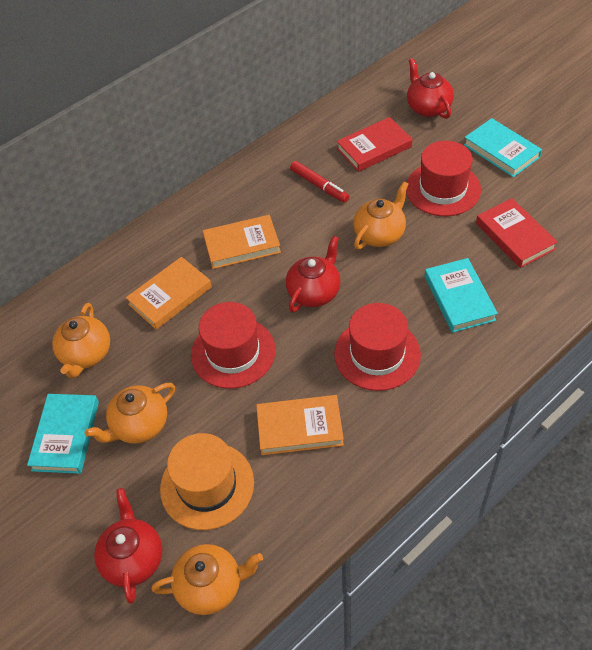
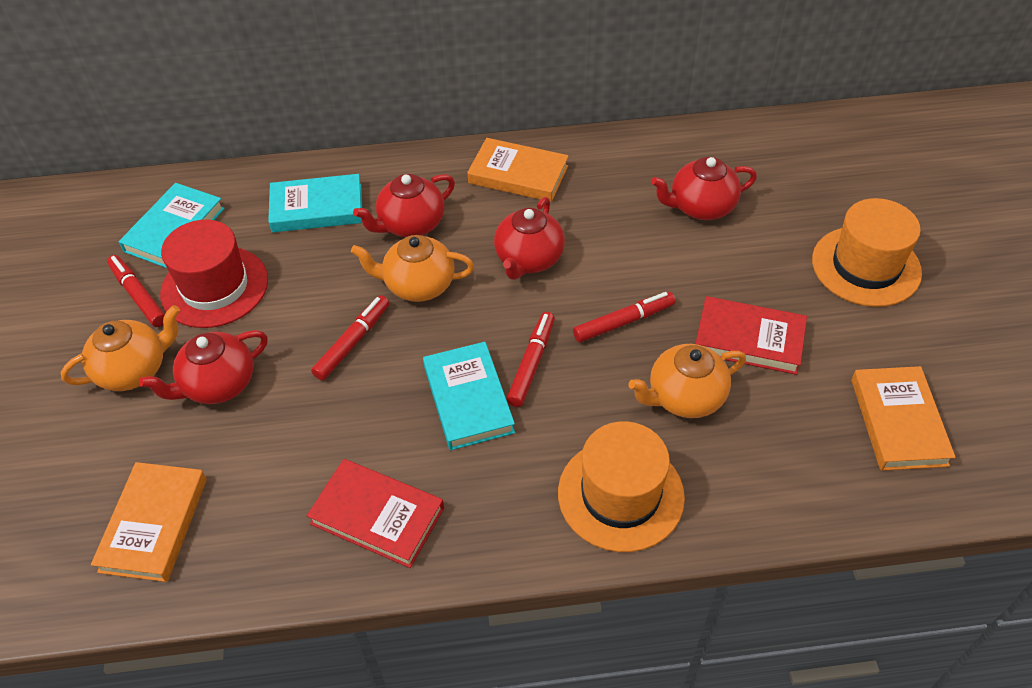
orange hat: [160,433,254,530] = 1 -> [558,421,685,552] [812,198,922,307] = 2
orange teapot: [52,303,110,378] [85,383,175,444] [152,544,263,615] [353,182,408,249] = 4 -> [61,305,180,391] [351,235,474,302] [628,344,746,418] = 3
red hat: [191,302,276,389] [334,303,421,391] [406,141,481,216] = 3 -> [160,220,268,328] = 1
red marker: [290,161,349,203] = 1 -> [107,255,165,327] [311,295,389,380] [507,312,555,407] [573,292,675,343] = 4
red teapot: [94,488,162,603] [286,236,340,312] [407,58,454,119] = 3 -> [139,330,268,404] [353,174,455,237] [494,197,565,280] [651,157,757,220] = 4

